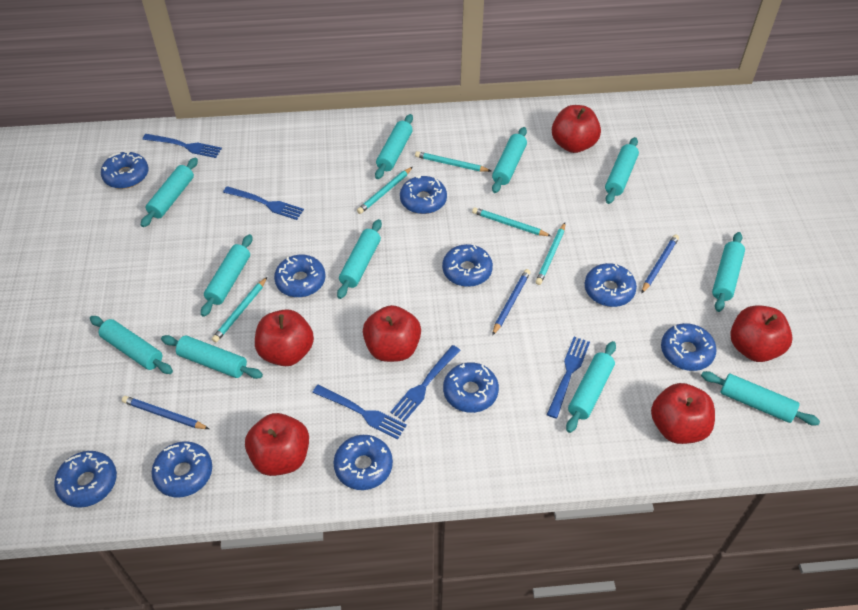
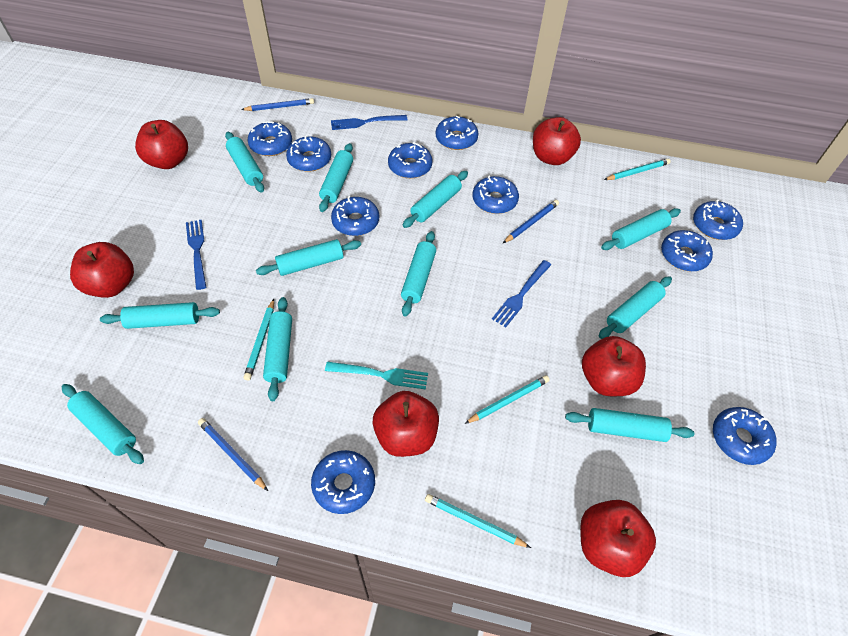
blue fork: [143,134,222,158] [223,186,304,220] [312,385,407,440] [390,345,460,422] [547,337,590,418] = 5 -> [186,220,206,290] [331,115,407,130] [492,260,551,327] = 3
turquoise fork: none = 0 -> [325,362,428,390] = 1
turquoise pencil: [212,277,267,343] [357,167,412,214] [415,151,491,172] [472,207,551,236] [535,223,565,285] = 5 -> [243,299,274,380] [425,494,531,548] [465,375,550,424] [604,158,671,180] = 4

